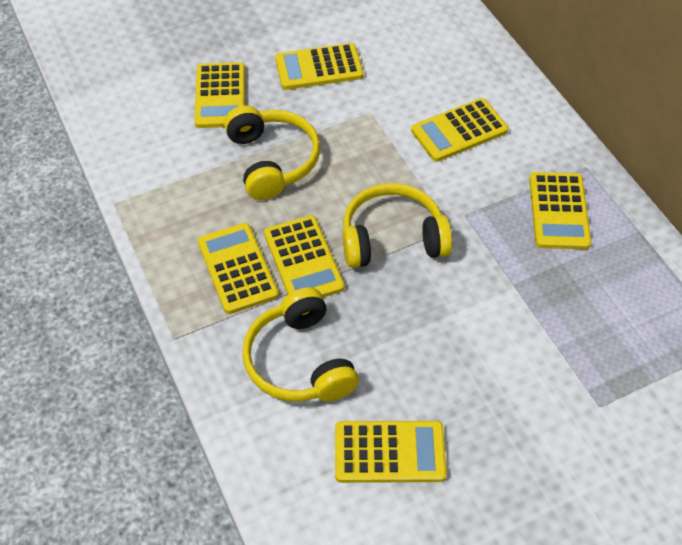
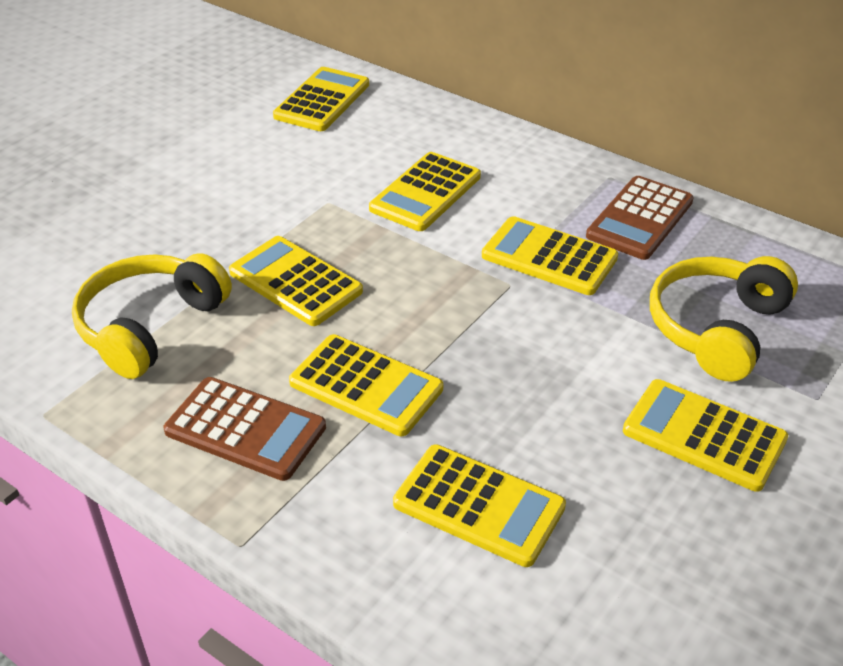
brown calculator: none = 0 -> [164,377,326,481] [586,176,694,260] = 2
yellow headphones: [224,106,320,200] [242,287,359,402] [343,183,452,268] = 3 -> [72,253,232,379] [650,256,798,382] = 2

